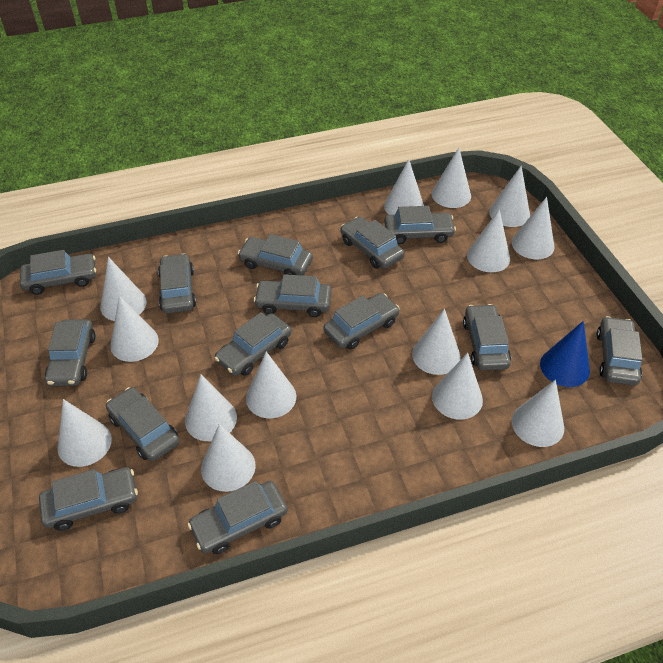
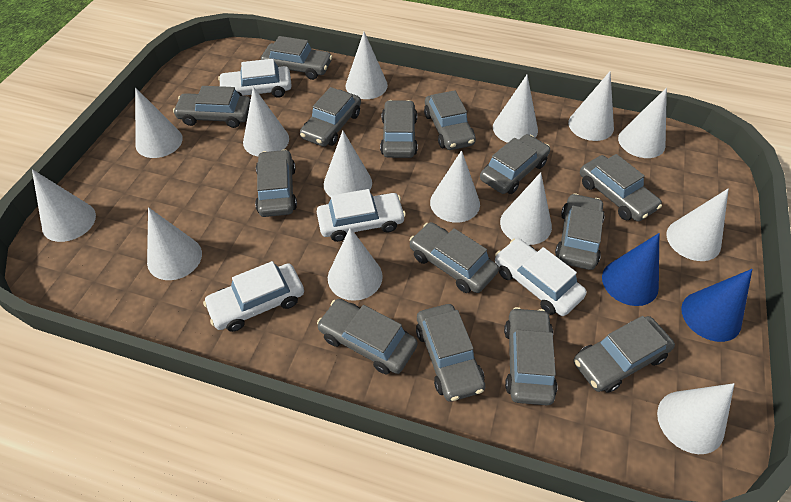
blue cone: [540,321,590,387] = 1 -> [602,233,659,306] [681,269,752,342] = 2
white car: none = 0 -> [203,261,304,332] [218,59,292,98] [317,189,406,242] [495,239,587,316] = 4

